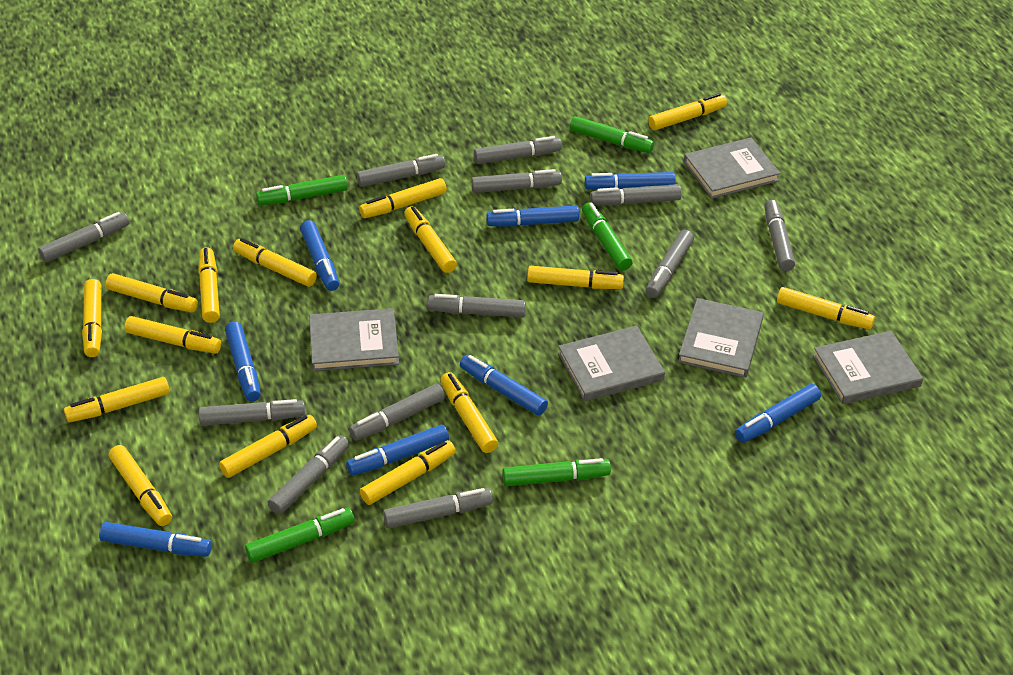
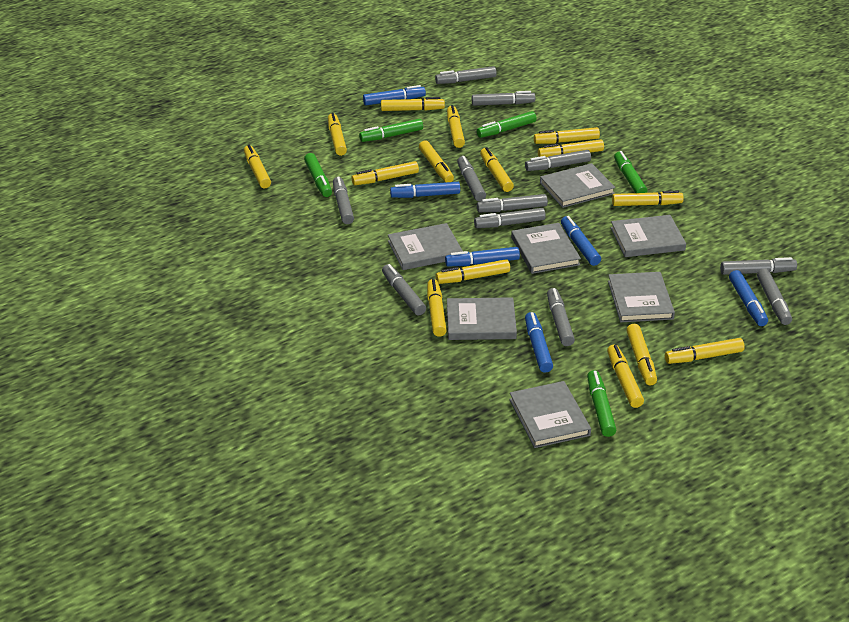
blue marker: [99,522,212,557] [225,321,261,401] [300,220,339,291] [346,425,449,476] [460,355,548,416] [486,205,579,227] [585,172,675,190] [735,384,821,443] = 8 -> [363,85,426,105] [390,182,460,198] [445,247,520,267] [525,312,553,373] [561,216,601,266] [729,270,768,326] = 6
grey book: [309,308,399,371] [558,326,665,402] [678,298,764,378] [684,137,780,199] [813,331,923,404] = 5 -> [388,223,463,270] [447,297,517,340] [509,381,591,448] [511,223,581,274] [540,163,615,208] [608,272,675,322] [611,215,686,257] = 7
grey marker: [38,212,129,262] [199,399,305,426] [268,435,349,515] [349,384,445,441] [357,154,445,187] [383,488,493,528] [428,294,526,317] [471,169,562,193] [474,136,562,164] [590,184,682,205] [646,230,694,298] [764,200,795,271] = 12 -> [333,176,354,224] [382,264,426,316] [435,66,497,84] [457,156,486,202] [472,91,535,106] [474,208,546,228] [477,194,548,212] [525,150,591,171] [547,288,575,346] [720,257,797,275] [757,268,792,325] = 11

